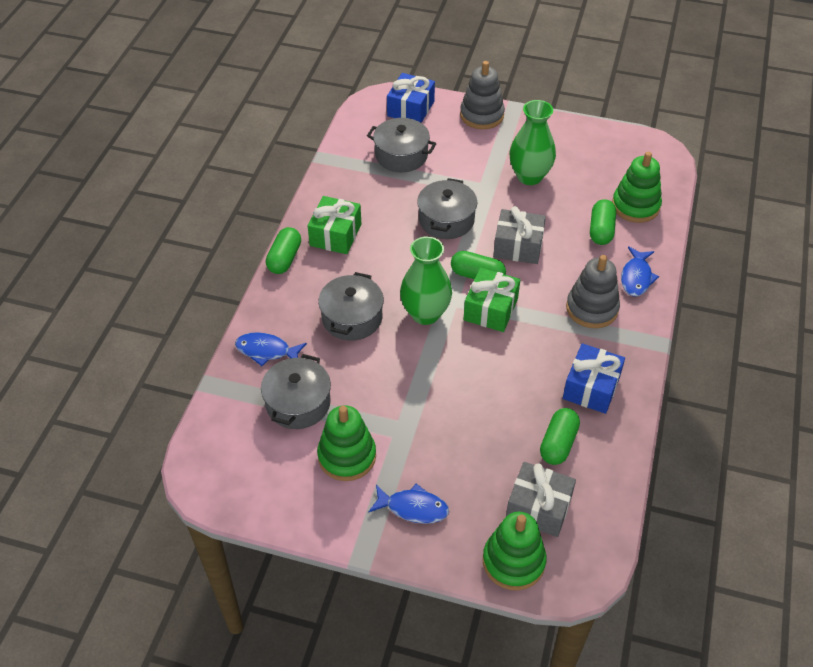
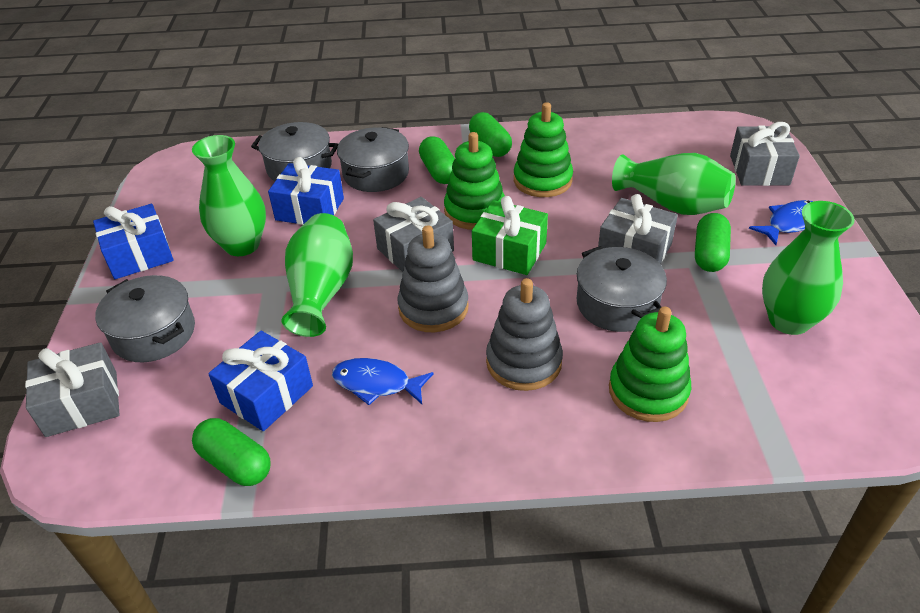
blue fish: [235,332,307,366] [368,484,449,524] [621,247,659,296] = 3 -> [332,358,434,405] [749,200,814,245] = 2
blue gift: [387,73,435,123] [563,343,625,414] = 2 -> [93,204,174,279] [208,331,313,431] [268,157,344,225] = 3
green gift: [308,196,361,254] [463,268,520,332] = 2 -> [472,196,548,275] = 1
green vase: [400,236,452,325] [509,100,556,185] = 2 -> [192,135,266,256] [282,213,353,337] [612,153,736,215] [762,201,855,335] = 4
grey gift: [493,206,546,264] [506,462,576,537] = 2 -> [25,342,120,437] [373,197,454,272] [598,194,678,264] [730,122,800,186] = 4

